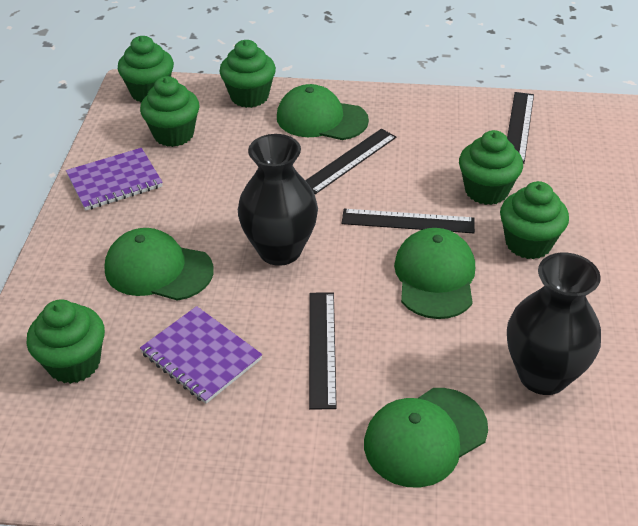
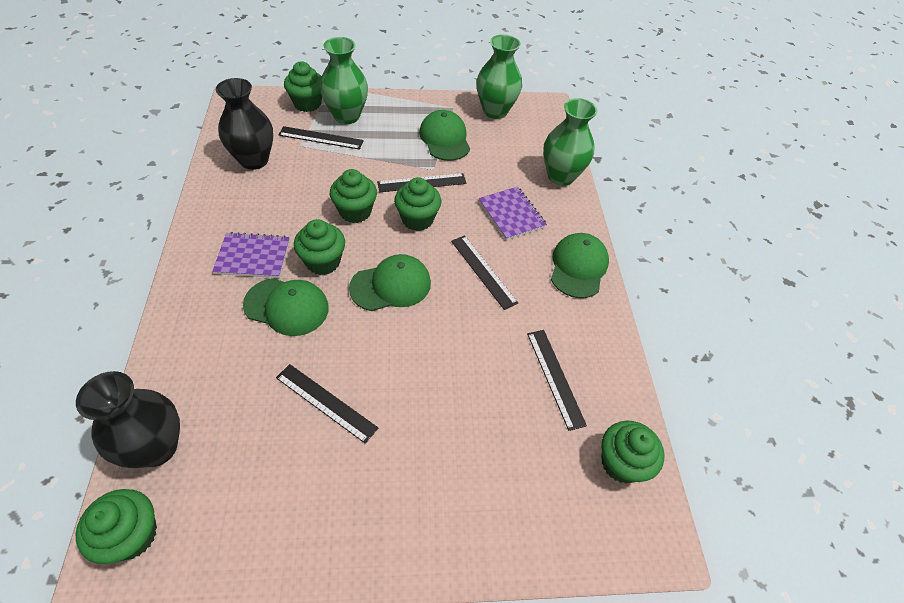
black ruler: [305,129,396,194] [309,292,337,409] [341,209,475,233] [507,92,534,164] = 4 -> [276,364,378,444] [279,126,364,150] [377,173,467,192] [451,235,518,310] [527,330,587,431] = 5
green vase: none = 0 -> [320,37,368,124] [476,34,522,119] [543,98,597,186] = 3

